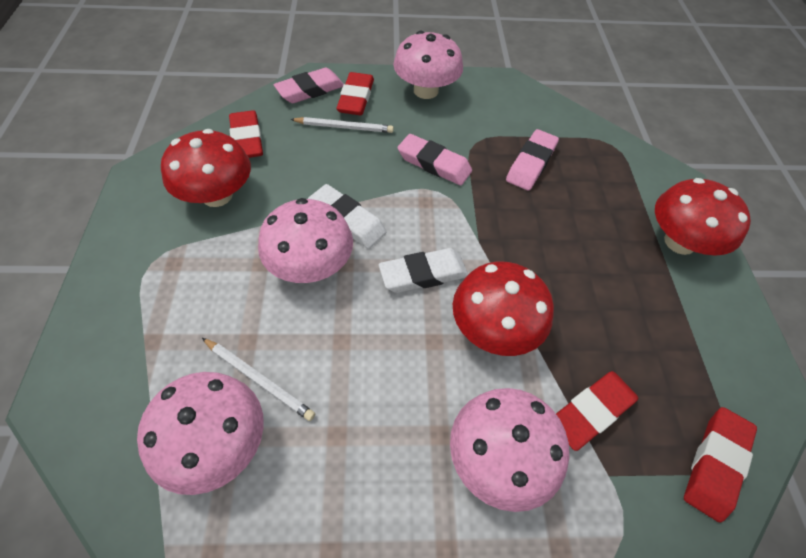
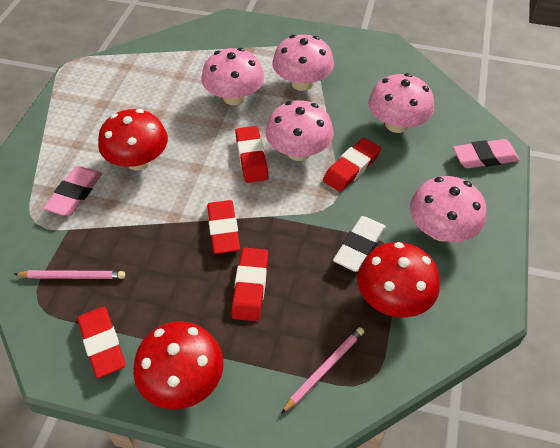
pink eraser: [273,68,344,103] [397,134,472,185] [506,129,559,191] = 3 -> [43,166,102,216] [453,139,520,168] = 2
pink mushroom: [137,372,264,495] [258,198,353,283] [393,31,463,99] [450,388,569,512] = 4 -> [201,48,264,105] [266,100,334,161] [272,35,334,91] [368,73,434,133] [410,176,486,242] = 5
pink pencil: none = 0 -> [14,270,125,279] [281,327,364,414] = 2
red eraser: [229,110,263,158] [336,72,374,115] [556,371,638,451] [684,407,757,522] = 4 -> [78,307,125,378] [207,200,240,254] [231,248,268,321] [235,126,268,183] [323,138,381,192] = 5
white eraser: [308,184,386,249] [379,248,468,293] = 2 -> [333,216,386,272] = 1
white pencil: [202,338,315,421] [290,117,394,133] = 2 -> none = 0

